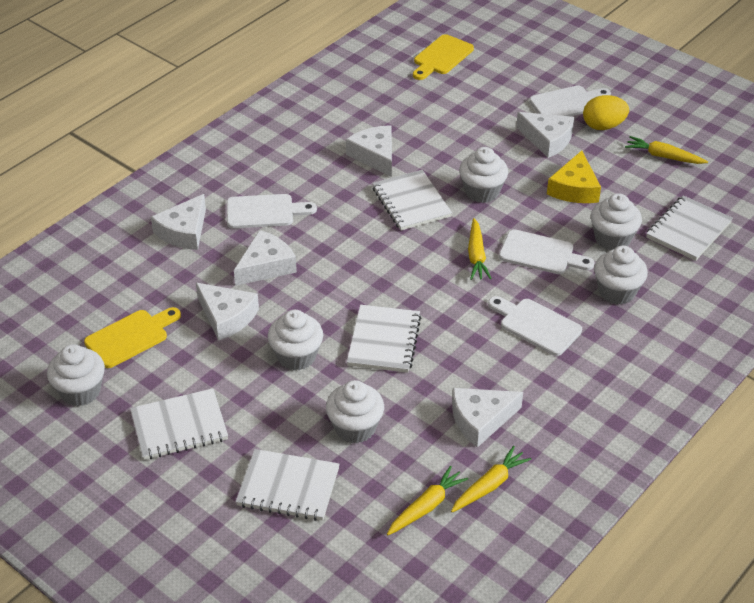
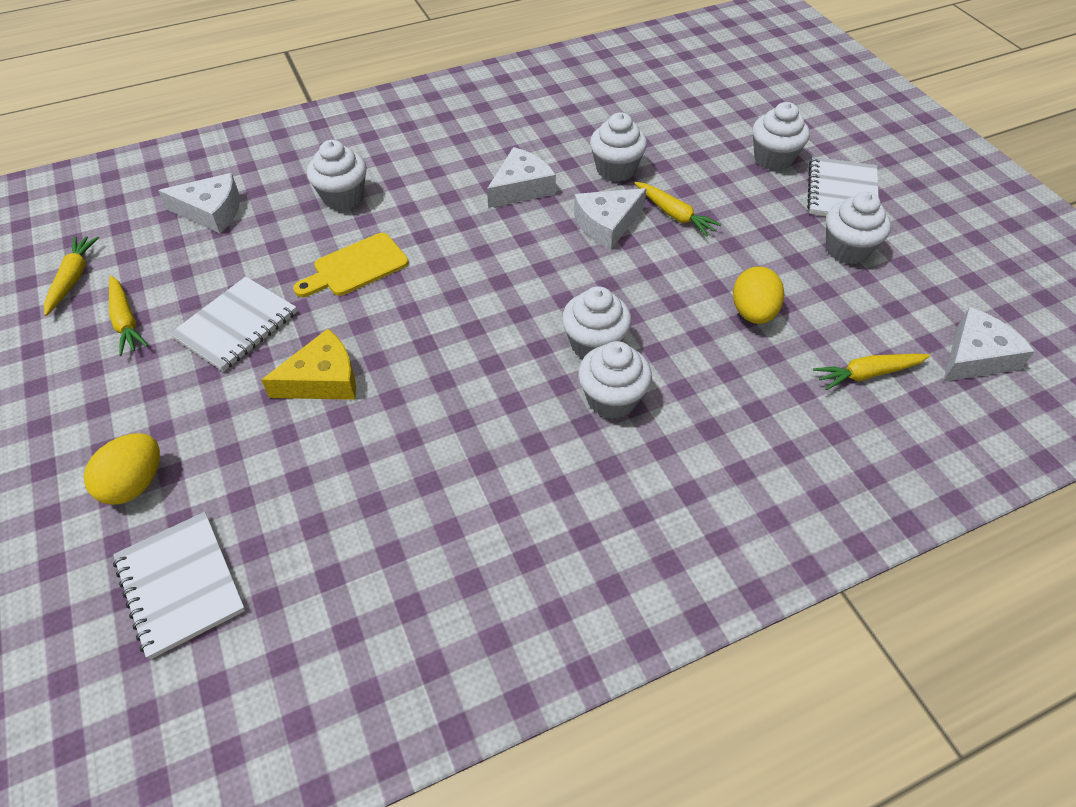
white cheese: [151,194,206,250] [196,283,259,341] [234,230,297,286] [346,125,392,177] [452,388,523,448] [516,112,574,158] = 6 -> [158,173,240,233] [487,147,556,208] [574,188,647,249] [943,307,1035,382] = 4
white cutting board: [227,194,317,229] [488,296,582,356] [499,229,594,274] [529,85,611,116] = 4 -> none = 0
white notebook: [130,388,228,460] [236,449,340,521] [347,305,421,373] [372,170,452,231] [646,195,733,261] = 5 -> [113,512,245,659] [170,276,297,372] [807,157,879,216] = 3
yellow cutting board: [84,307,181,368] [413,34,474,80] = 2 -> [293,233,409,297] = 1
yellow egg: [583,95,629,130] = 1 -> [84,433,160,505] [733,266,784,324] = 2

